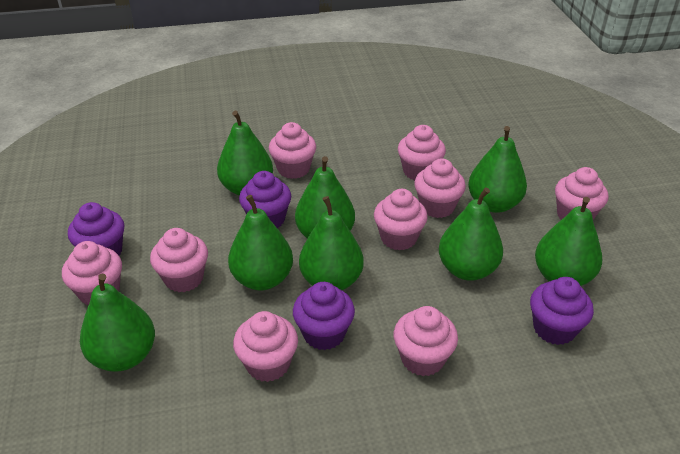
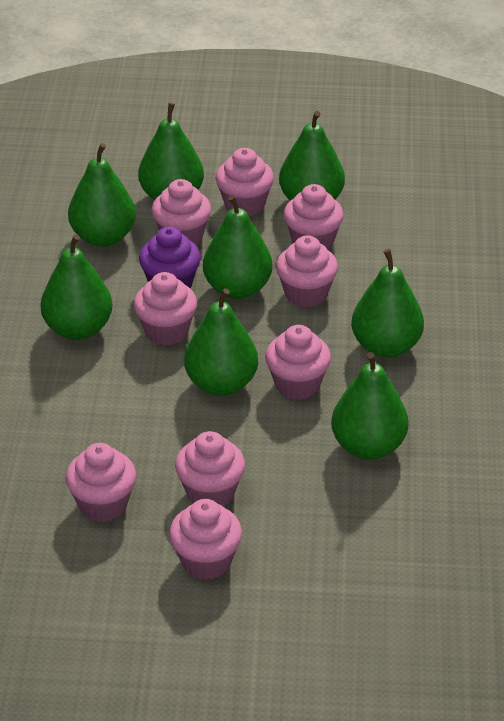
purple cupcake: [68,202,125,255] [239,171,291,228] [293,282,355,350] [530,277,594,345] = 4 -> [139,227,201,289] = 1

